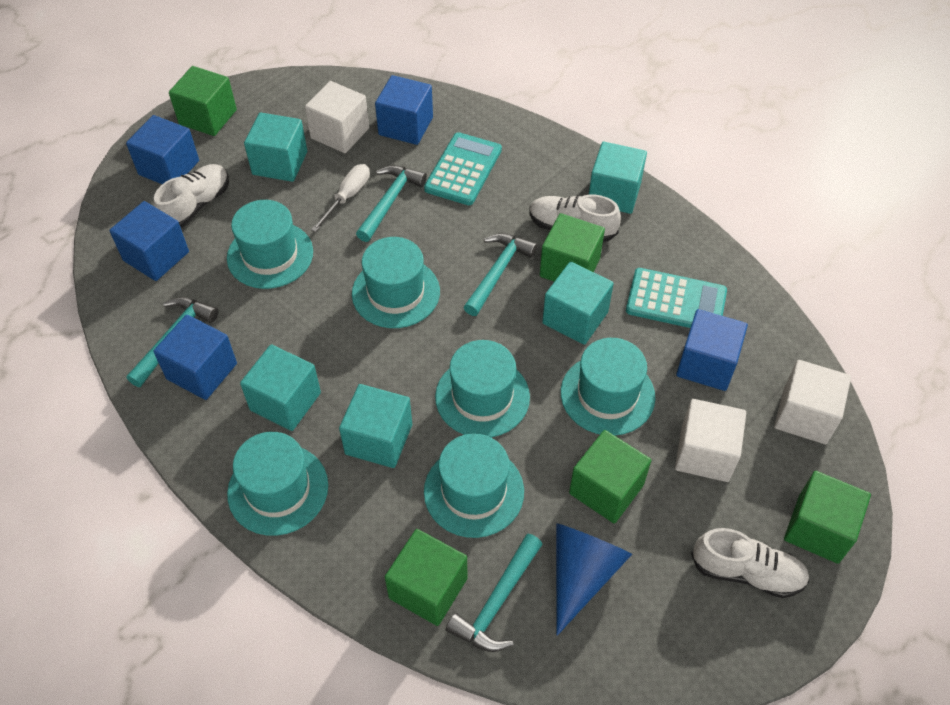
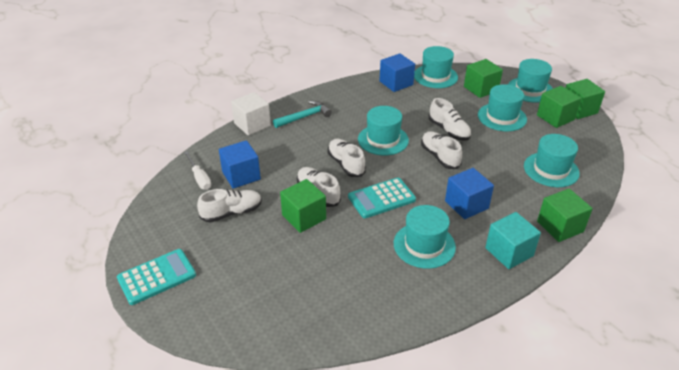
blue cone: [556,523,632,636] = 1 -> none = 0
blue cube: [109,201,189,281] [126,115,199,184] [153,315,237,400] [375,75,433,145] [676,309,748,391] = 5 -> [219,140,261,189] [379,53,415,92] [445,168,494,219] = 3
turquoise cube: [240,345,321,431] [244,113,307,182] [339,384,412,468] [542,262,614,345] [589,142,647,214] = 5 -> [485,212,541,269] = 1
turquoise hammer: [126,297,218,387] [356,165,427,242] [446,534,543,652] [463,233,537,316] = 4 -> [273,101,332,128] = 1
white cube: [305,81,369,153] [675,399,746,482] [774,360,851,444] = 3 -> [231,92,271,135] = 1
white shoe: [154,164,229,228] [529,195,621,242] [691,528,810,598] = 3 -> [197,189,262,222] [297,167,341,207] [328,139,366,177] [421,131,462,169] [429,98,471,140] = 5

